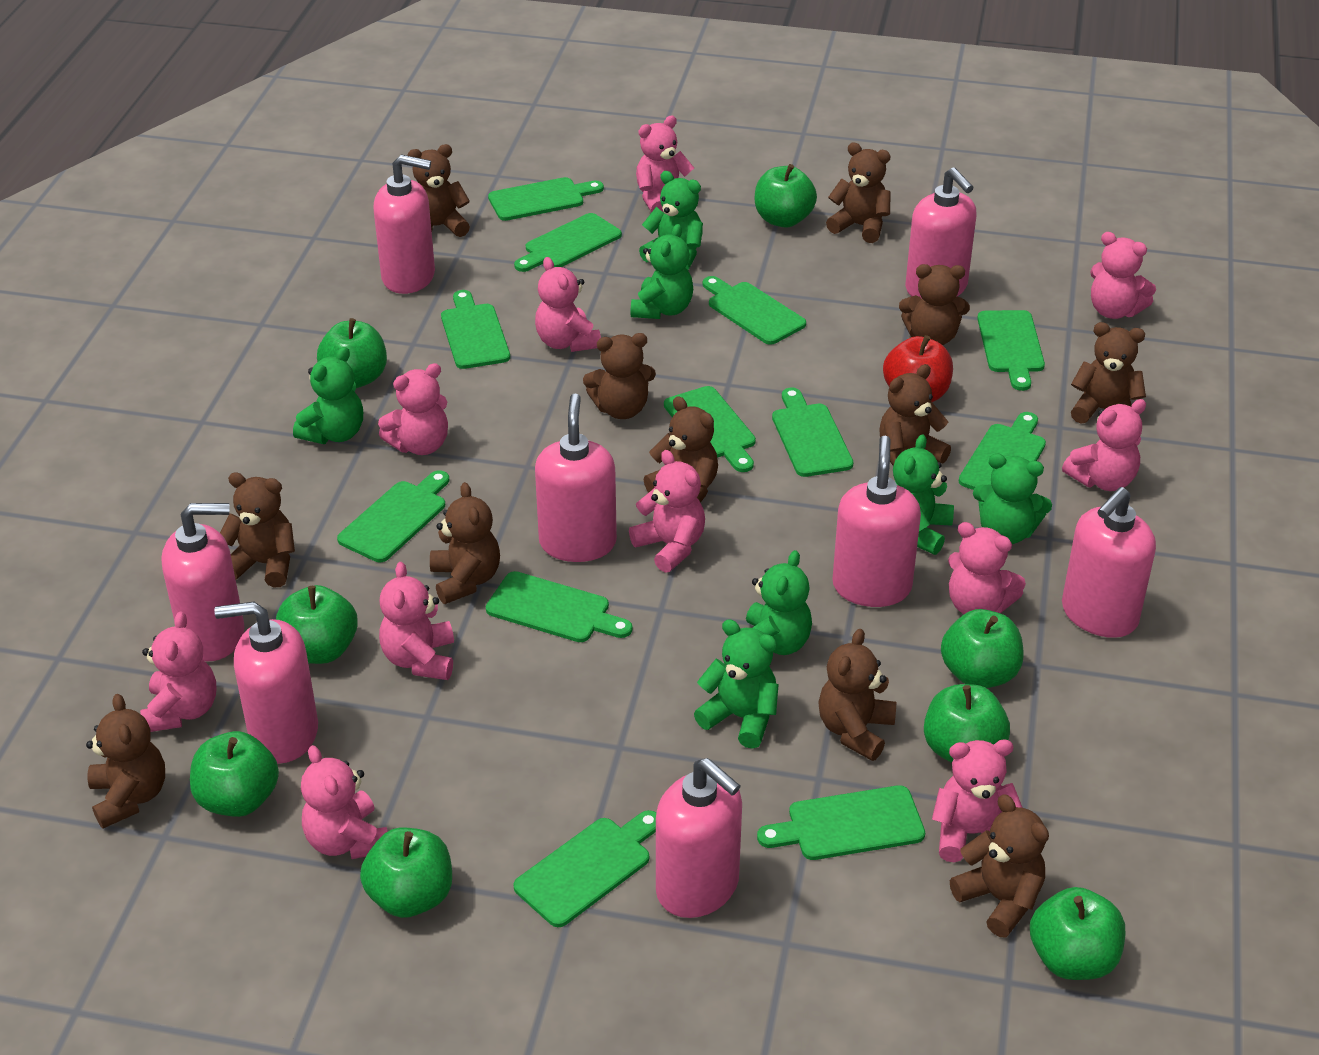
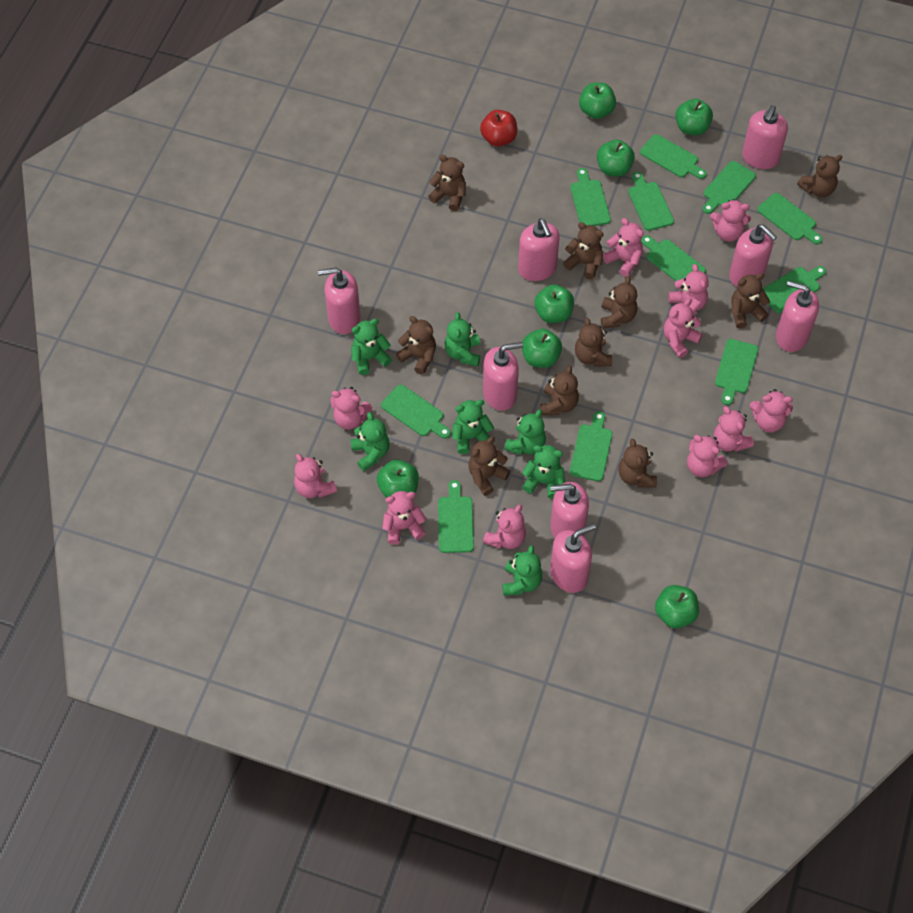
brown teddy bear: [86,694,165,829] [220,472,295,587] [407,144,470,237] [430,482,500,604] [583,333,656,419] [644,396,718,502] [818,629,896,761] [826,142,891,243] [879,364,951,466] [899,264,970,345] [950,794,1049,937] [1071,322,1146,424] = 12 -> [396,316,436,375] [428,155,466,211] [468,436,510,496] [540,365,579,415] [563,222,604,280] [575,318,612,367] [601,276,637,329] [618,438,657,487] [731,273,770,329] [797,155,842,197] = 10
green apple: [190,731,279,817] [276,585,358,664] [317,318,387,388] [360,828,452,918] [755,164,817,227] [924,684,1010,763] [941,609,1024,688] [1030,887,1125,980] = 8 -> [377,460,419,498] [522,329,562,368] [534,285,574,323] [579,82,616,119] [597,139,635,176] [655,585,699,628] [675,99,713,135] = 7
green cutting board: [337,470,449,562] [441,290,510,369] [486,571,632,642] [488,177,604,221] [514,213,622,272] [514,810,656,927] [664,386,756,472] [703,276,806,345] [757,785,925,860] [772,388,853,477] [959,412,1046,490] [977,310,1045,391] = 12 -> [381,385,451,439] [438,480,474,553] [570,168,611,226] [570,411,612,481] [628,172,674,231] [640,134,707,179] [641,235,706,281] [702,161,756,214] [715,339,758,405] [757,193,822,244] [763,266,826,313] = 11

